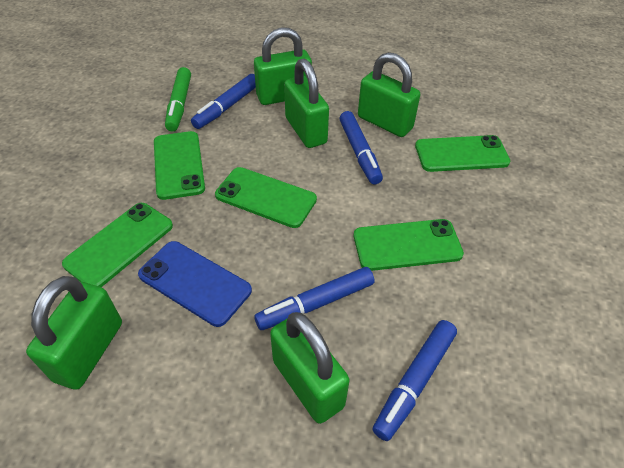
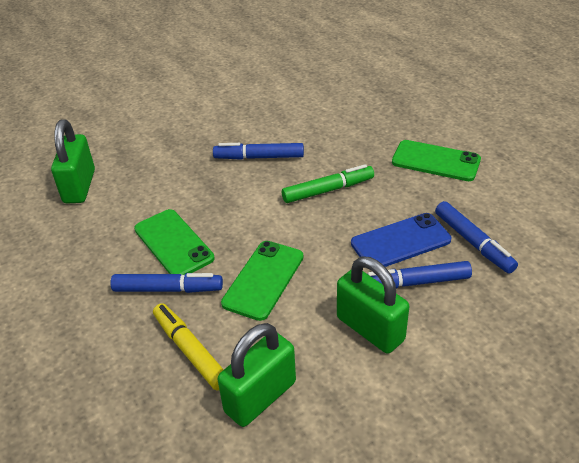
green padlock: [26,276,122,390] [254,27,312,105] [270,312,350,424] [284,59,329,148] [358,52,420,137] = 5 -> [51,119,95,203] [218,323,296,427] [337,257,409,354] = 3
green phone: [62,203,173,287] [154,131,205,200] [215,167,317,228] [354,219,464,271] [415,135,510,172] = 5 -> [134,209,214,275] [221,241,304,321] [392,140,481,181] = 3
yellow marker: none = 0 -> [153,303,224,391] = 1

